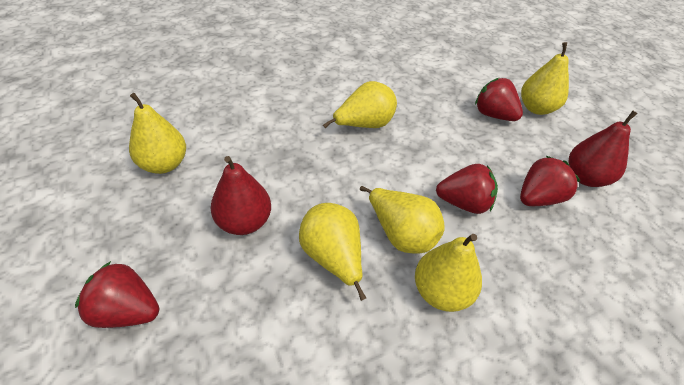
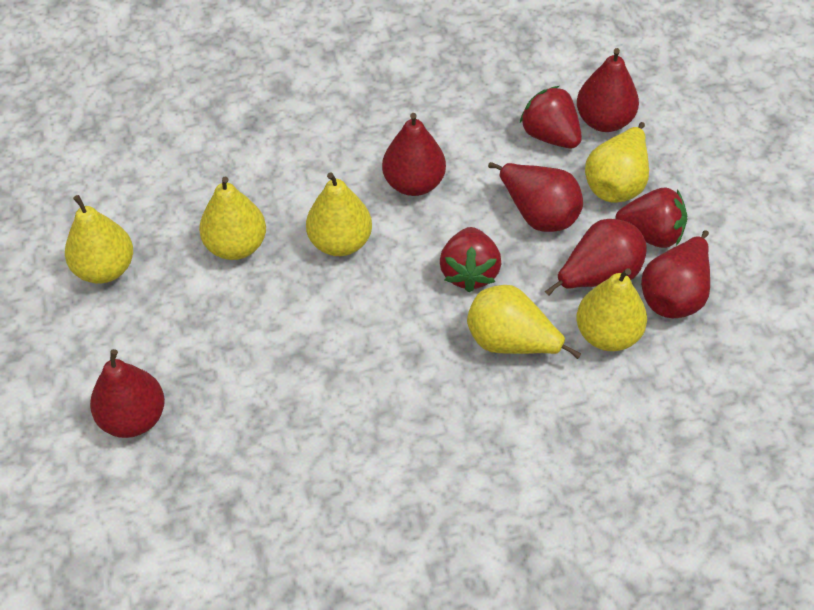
red pear: [210,156,271,235] [568,111,638,187] = 2 -> [90,349,165,438] [382,113,446,196] [488,162,583,232] [545,219,647,296] [577,48,639,132] [641,230,710,318] = 6
red strawberry: [75,261,160,328] [436,164,498,214] [475,78,523,121] [520,156,580,206] = 4 -> [440,227,501,292] [520,86,582,148] [615,188,687,248] = 3

